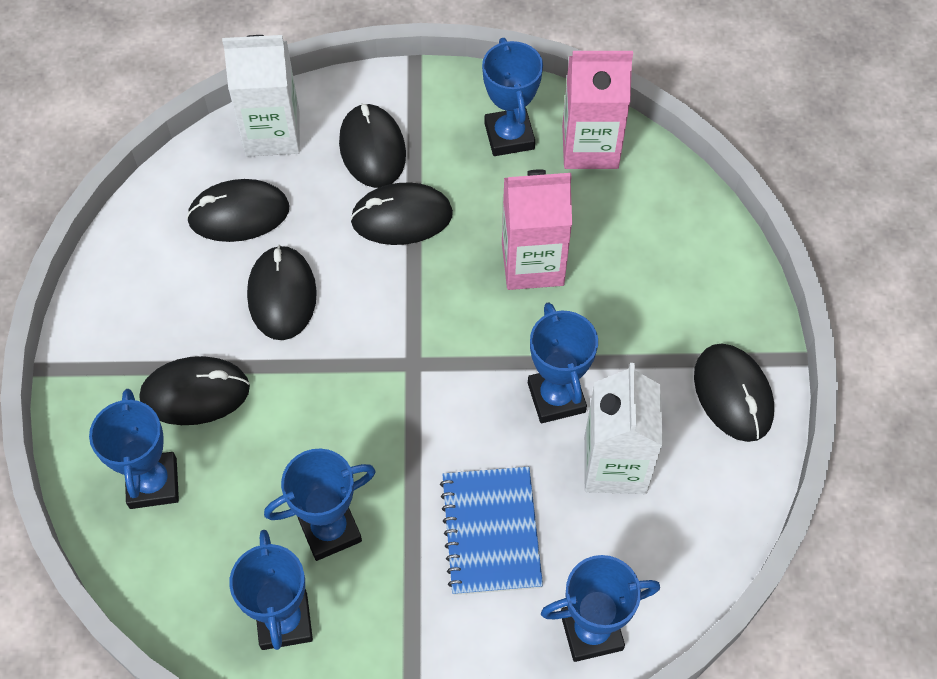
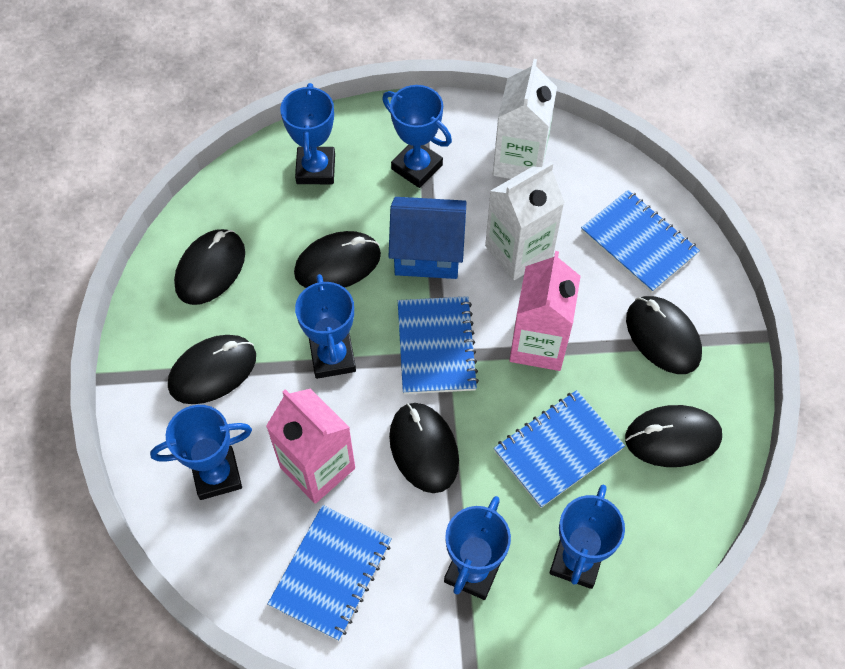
blue house: none = 0 -> [388,197,466,279] = 1
blue notebook: [440,467,543,595] = 1 -> [268,505,392,641] [398,296,479,394] [494,390,625,508] [581,190,700,293] = 4

